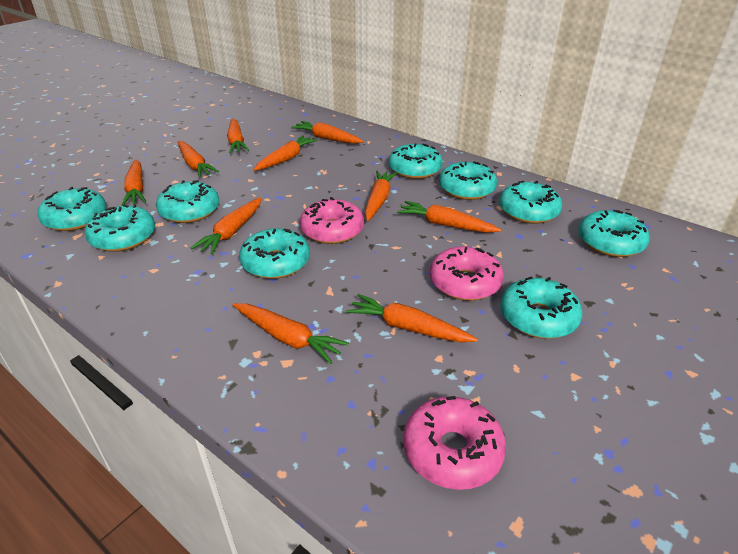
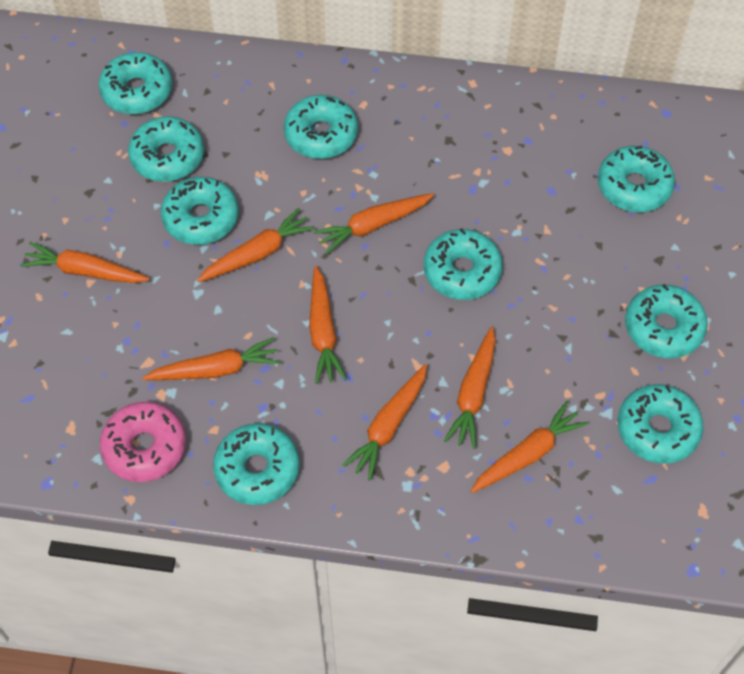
orange carrot: [122,159,146,206] [178,141,219,178] [190,197,262,255] [227,118,249,153] [233,303,349,364] [254,135,318,171] [291,121,364,144] [346,294,478,342] [365,170,397,221] [397,201,501,233] = 10 -> [20,242,150,283] [142,337,280,380] [197,208,315,282] [309,266,347,384] [314,193,434,254] [342,364,427,481] [444,327,496,449] [470,401,588,493] = 8
pink donut: [300,197,364,244] [403,396,506,490] [430,246,504,301] = 3 -> [100,402,186,482] = 1

